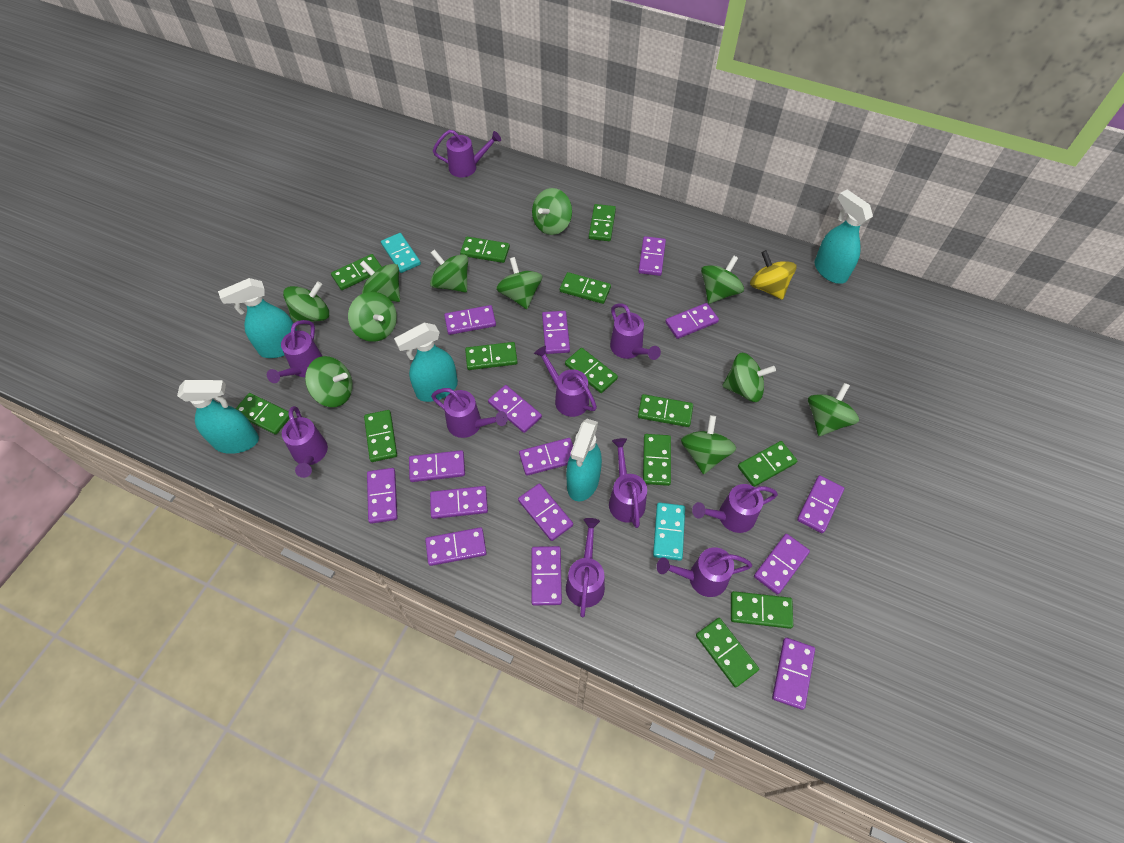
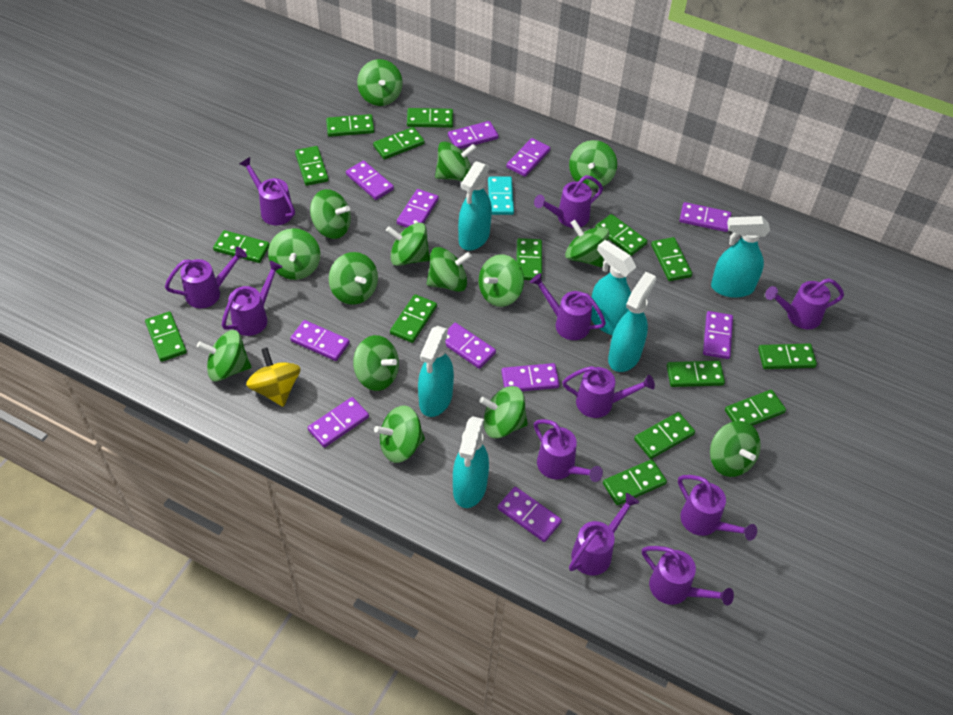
green domino: [235,393,289,435] [331,254,382,290] [364,410,397,462] [460,237,510,263] [465,342,518,370] [560,272,611,304] [565,348,618,393] [589,204,616,241] [638,394,693,427] [643,434,671,486] [696,618,759,688] [731,591,793,629] [738,441,797,487] = 13 -> [145,312,187,362] [213,230,270,263] [295,146,329,186] [326,114,374,137] [373,127,425,160] [390,294,437,343] [407,108,453,128] [516,238,542,280] [595,214,647,256] [603,459,667,505] [634,412,695,459] [651,237,692,281] [667,361,725,387] [725,390,786,426] [758,344,817,369] = 15
green spinning top: [283,281,329,323] [305,356,353,407] [348,292,397,342] [360,260,400,302] [430,249,468,293] [496,257,542,309] [532,188,572,235] [681,415,736,474] [701,255,744,304] [722,353,776,402] [808,383,859,436] = 11 -> [197,330,252,382] [268,228,320,280] [310,189,351,239] [329,252,378,305] [353,335,399,391] [357,59,403,106] [374,405,425,463] [386,223,430,266] [427,247,472,292] [435,142,476,181] [479,254,524,307] [479,386,528,438] [565,220,609,267] [569,140,617,189] [710,421,761,477] = 15
purple domino: [367,468,398,524] [409,450,465,482] [425,527,487,566] [430,486,488,519] [444,305,496,335] [488,385,542,433] [518,483,573,541] [519,438,573,476] [531,546,562,606] [542,311,570,354] [638,236,666,276] [665,303,719,339] [754,534,810,595] [772,638,815,710] [797,475,844,533] = 15 -> [290,320,350,361] [308,397,369,448] [346,161,394,200] [397,189,439,228] [445,323,496,369] [448,121,499,149] [498,487,562,542] [501,363,560,391] [506,138,550,177] [679,202,731,232] [703,311,733,359] = 11
purple watering can: [267,320,322,383] [282,406,328,478] [431,388,508,438] [433,130,501,177] [534,346,597,417] [566,518,605,617] [609,438,647,528] [610,303,661,360] [657,547,752,597] [692,484,778,533] = 10 -> [165,247,247,308] [222,261,282,336] [239,157,295,225] [530,273,606,340] [534,175,603,228] [534,419,603,482] [562,366,655,418] [569,493,639,575] [642,546,734,606] [678,475,757,541] [765,278,844,329] = 11
turquoise domino: [381,233,421,273] [653,502,685,561] = 2 -> [488,177,514,215] = 1
turquoise spray bottle: [177,380,259,454] [218,278,297,358] [394,323,458,402] [566,419,602,502] [815,189,873,284] = 5 -> [418,326,454,417] [453,416,489,508] [458,161,492,251] [591,240,636,335] [608,272,656,372] [711,216,770,298] = 6

